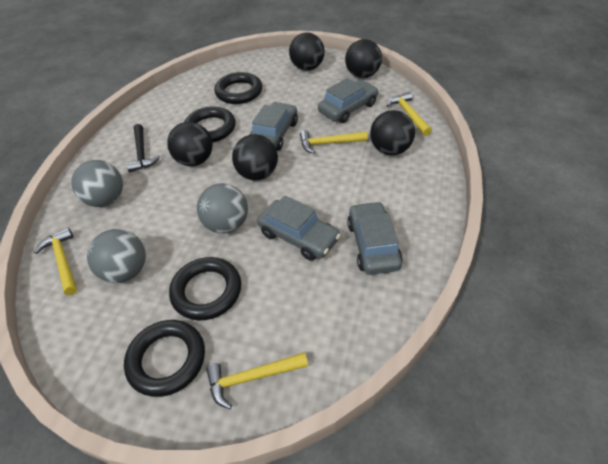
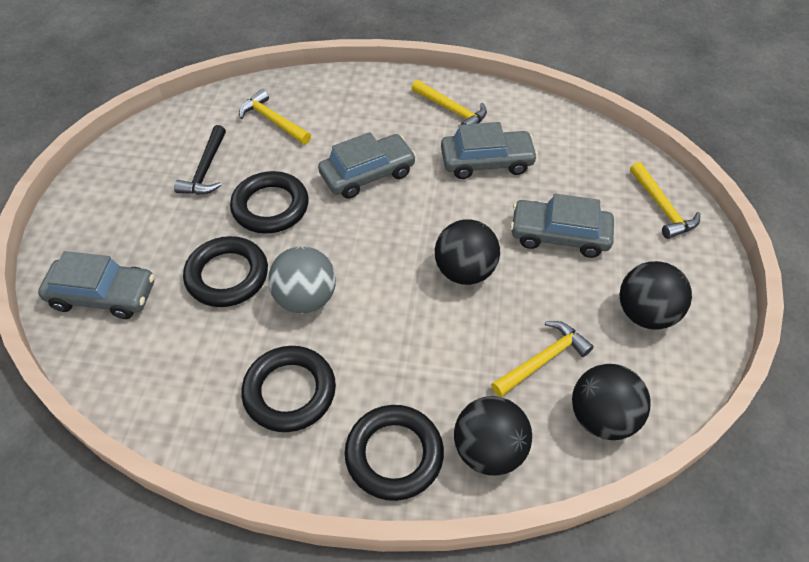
black ball: [167,122,213,166] [232,134,278,180] [289,32,325,71] [345,39,382,78] [370,110,415,155] = 5 -> [435,219,500,285] [454,396,532,476] [572,364,651,440] [619,261,692,330] = 4
grey ball: [71,160,123,207] [87,229,146,283] [197,183,248,234] = 3 -> [268,246,336,314] = 1

